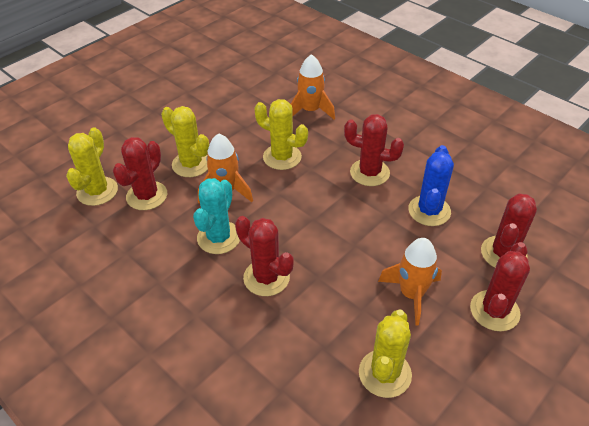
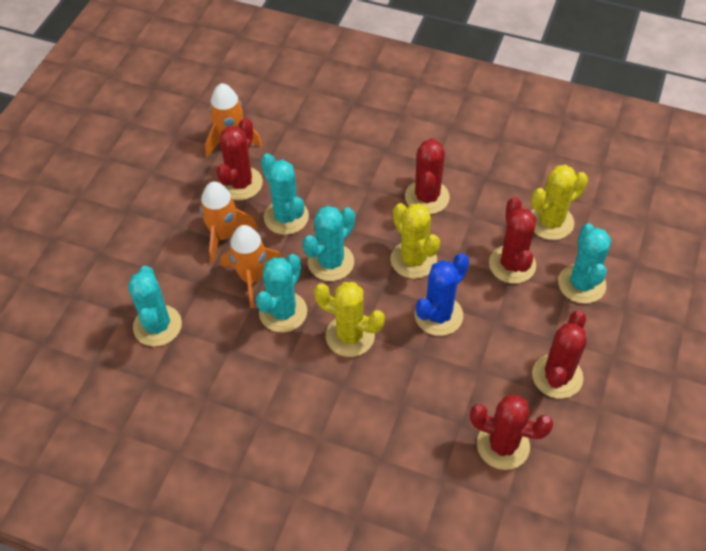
turquoise cactus: [193,178,240,254] = 1 -> [128,266,182,346] [256,254,307,332] [261,153,309,235] [302,206,355,281] [558,224,611,304] = 5
yellow cactus: [66,127,118,206] [161,106,209,177] [254,99,308,170] [359,309,412,398] = 4 -> [314,282,385,357] [390,203,440,279] [531,165,588,240] = 3

